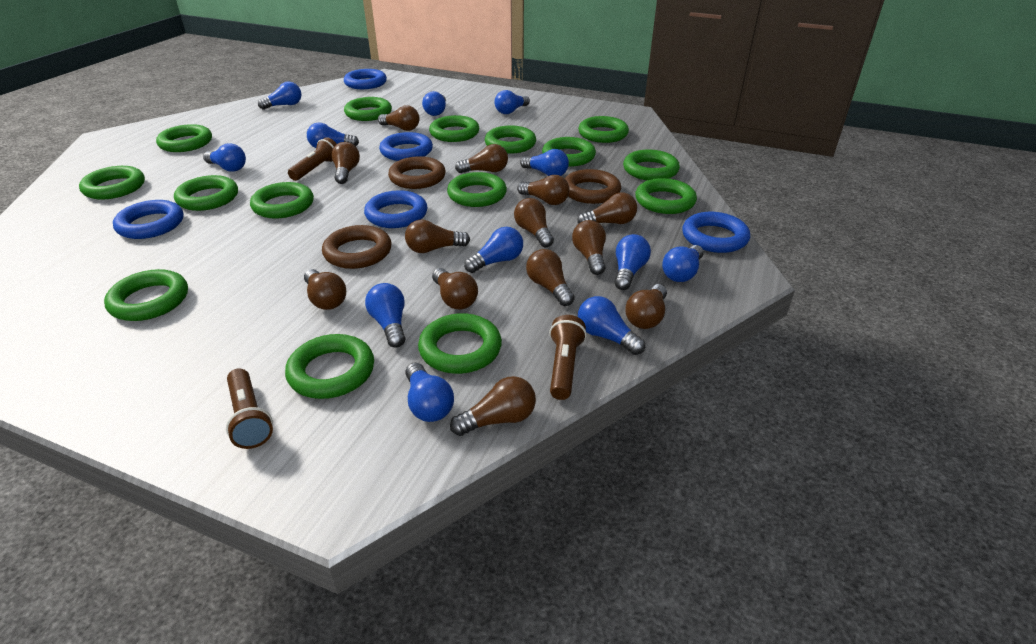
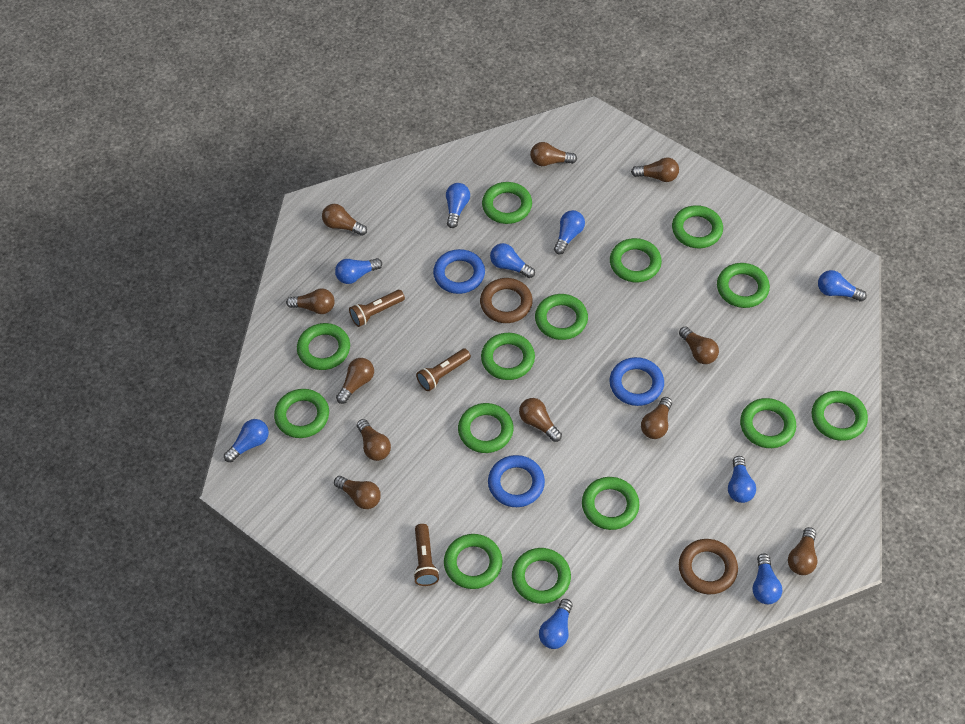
blue light bulb: [203,143,246,172] [258,82,301,110] [307,123,359,148] [365,283,405,347] [405,362,454,422] [422,91,446,116] [464,227,523,273] [494,90,530,114] [520,149,569,176] [578,296,645,355] [615,234,651,290] [662,245,704,282] = 12 -> [224,419,269,462] [335,258,382,284] [446,183,470,228] [490,243,535,278] [539,599,573,649] [554,210,585,255] [728,456,756,503] [753,553,782,604] [818,270,867,302] = 9
blue ring: [113,200,183,239] [344,69,387,89] [364,190,427,228] [379,132,433,161] [682,212,750,253] = 5 -> [433,249,485,294] [488,455,545,507] [609,357,664,406] = 3
brown light bulb: [304,269,346,310] [331,142,360,184] [378,105,420,131] [405,220,470,253] [432,268,478,309] [450,376,536,436] [455,144,508,173] [514,198,554,248] [517,175,570,205] [526,249,575,306] [572,220,606,275] [577,192,637,224] [625,284,667,329] = 13 -> [286,289,335,314] [322,204,367,236] [334,476,381,509] [336,358,374,404] [357,419,391,461] [519,398,562,442] [530,142,577,166] [631,158,679,182] [641,397,672,439] [679,326,719,364] [788,527,817,575] = 11
brown ring: [322,225,392,269] [388,156,446,189] [564,169,621,204] = 3 -> [480,278,533,323] [679,539,738,594] = 2
green ring: [79,166,145,200] [104,269,188,321] [156,124,212,152] [174,175,238,211] [250,182,314,219] [285,334,374,399] [344,97,392,121] [418,313,502,374] [429,115,479,142] [447,172,507,207] [485,125,536,154] [542,137,596,166] [578,116,629,143] [623,149,680,181] [635,178,697,214] = 15 -> [274,389,329,438] [297,323,350,370] [444,534,503,589] [458,403,514,453] [481,333,535,380] [482,182,532,224] [512,548,571,604] [535,294,588,340] [582,477,639,530] [610,238,662,282] [672,205,723,248] [717,263,770,308] [740,398,796,448] [811,391,868,441] = 14

